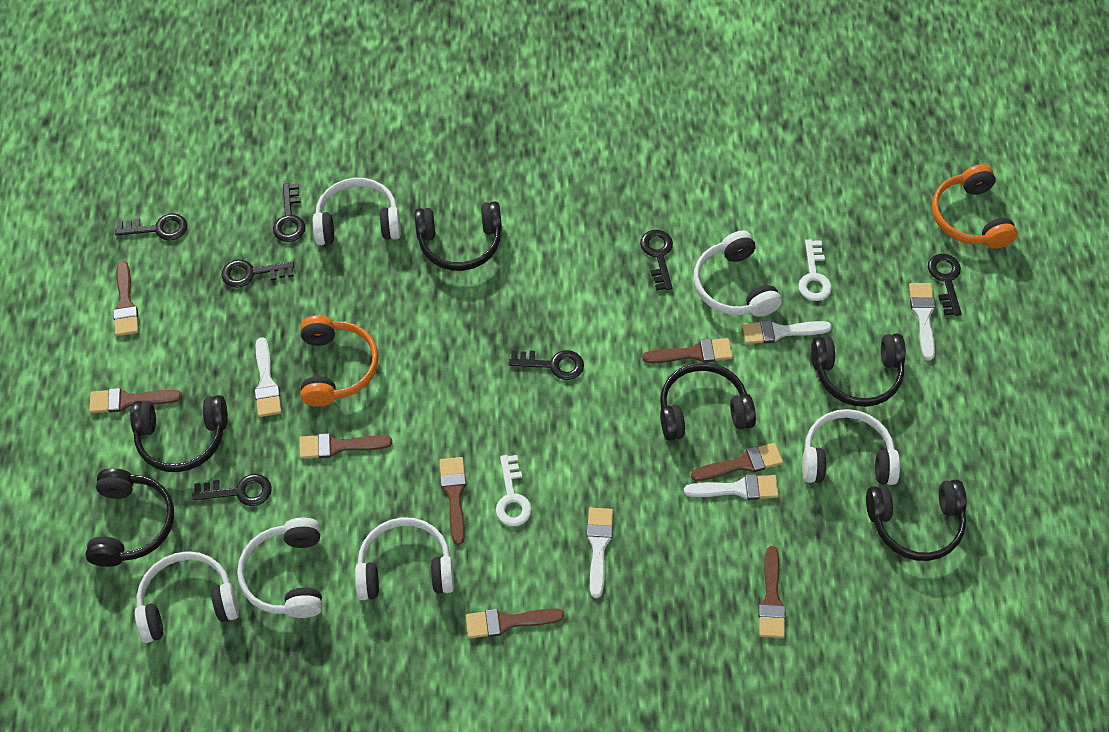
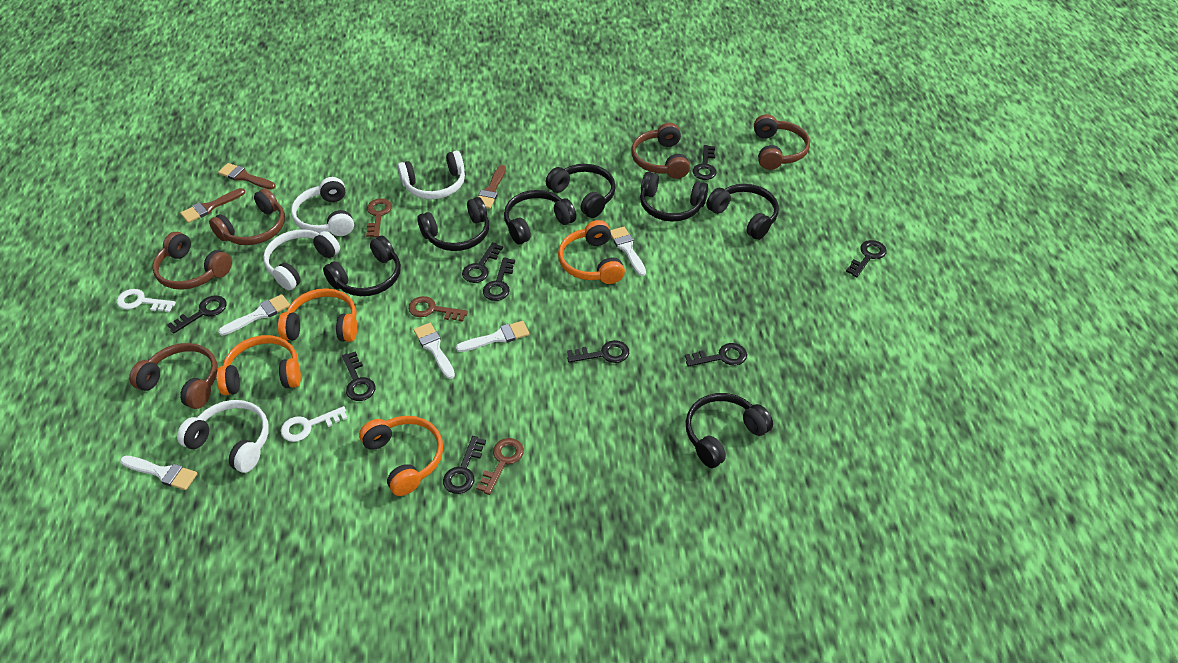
black headphones: [85,468,174,567] [130,395,228,472] [414,201,502,271] [660,362,756,441] [811,334,906,407] [866,480,967,561] = 6 -> [323,236,401,296] [417,197,489,251] [504,190,576,244] [546,164,616,218] [640,172,708,222] [686,393,773,468] [706,184,779,240] = 7
black key: [115,213,187,241] [192,474,272,506] [222,260,295,288] [273,183,305,242] [509,350,584,380] [640,230,673,291] [928,254,961,316] = 7 -> [167,295,227,334] [342,351,375,401] [443,436,486,494] [462,242,503,283] [483,257,515,301] [567,340,629,363] [685,343,747,367] [693,145,717,180] [846,240,887,277] = 9
brown brush: [89,388,182,413] [113,261,139,336] [300,433,392,459] [439,457,466,545] [466,608,564,638] [642,338,733,363] [691,443,783,481] [759,546,786,638] = 8 -> [180,188,245,223] [218,163,275,189] [478,165,506,209] = 3
brown headphones: none = 0 -> [129,343,218,409] [152,232,232,290] [209,188,285,245] [631,123,690,179] [754,114,810,170] = 5
brown key: none = 0 -> [366,198,392,237] [408,296,468,322] [476,438,524,495] = 3
orange headphones: [301,315,379,407] [932,164,1018,249] = 2 -> [217,335,301,395] [278,288,357,342] [359,416,443,496] [558,220,625,284] = 4
white headphones: [135,551,239,643] [237,518,322,618] [313,178,401,245] [355,517,454,600] [693,231,781,317] [802,409,900,485] = 6 -> [177,400,269,473] [263,229,340,290] [291,177,354,236] [398,151,465,199] = 4

